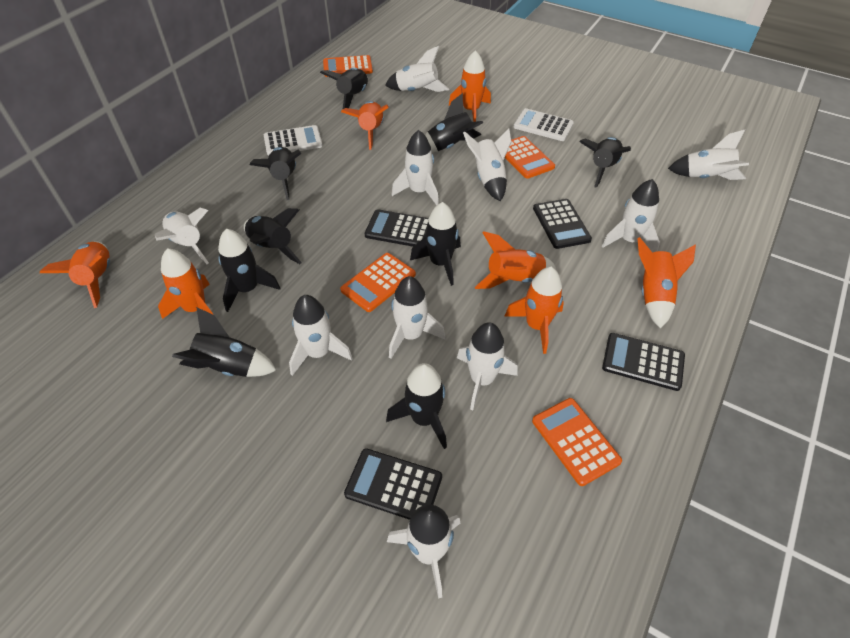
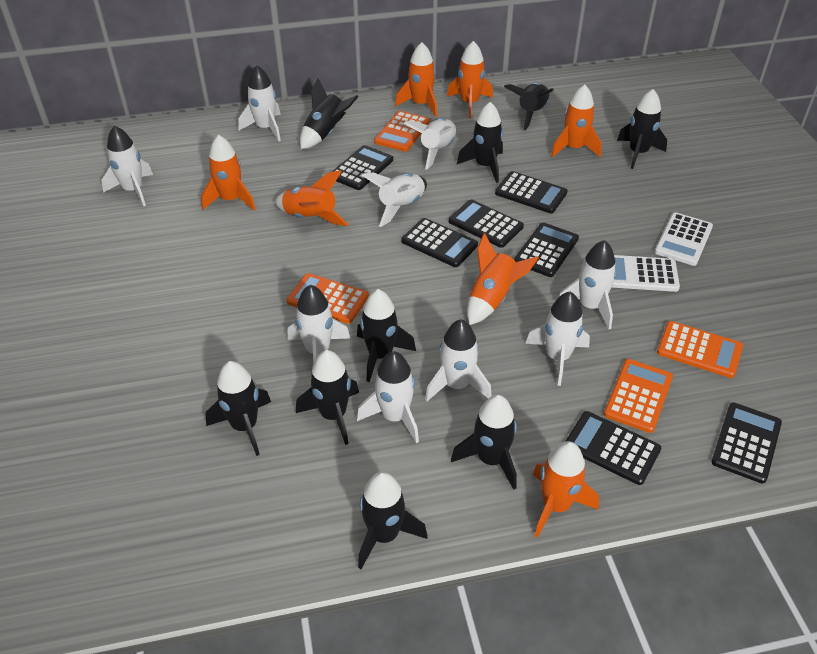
black calculator: [344,448,442,520] [365,209,428,247] [533,199,592,249] [602,333,685,391] = 4 -> [332,145,393,190] [401,218,478,267] [449,199,524,248] [495,171,568,213] [514,222,579,277] [565,411,661,485] [712,402,782,484] = 7
white rocket: [155,208,209,264] [289,295,353,376] [385,46,449,92] [387,504,460,599] [389,276,445,359] [392,130,439,205] [457,322,518,410] [463,129,511,201] [602,179,660,252] [668,130,749,180] = 10 -> [101,125,153,206] [238,65,281,141] [288,285,350,365] [357,351,419,443] [362,172,427,227] [404,118,456,169] [425,319,492,402] [525,291,590,386] [558,240,617,329] = 9

